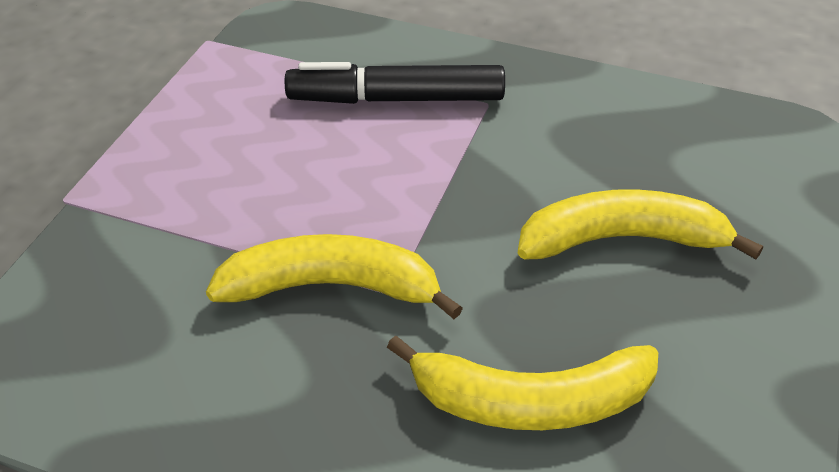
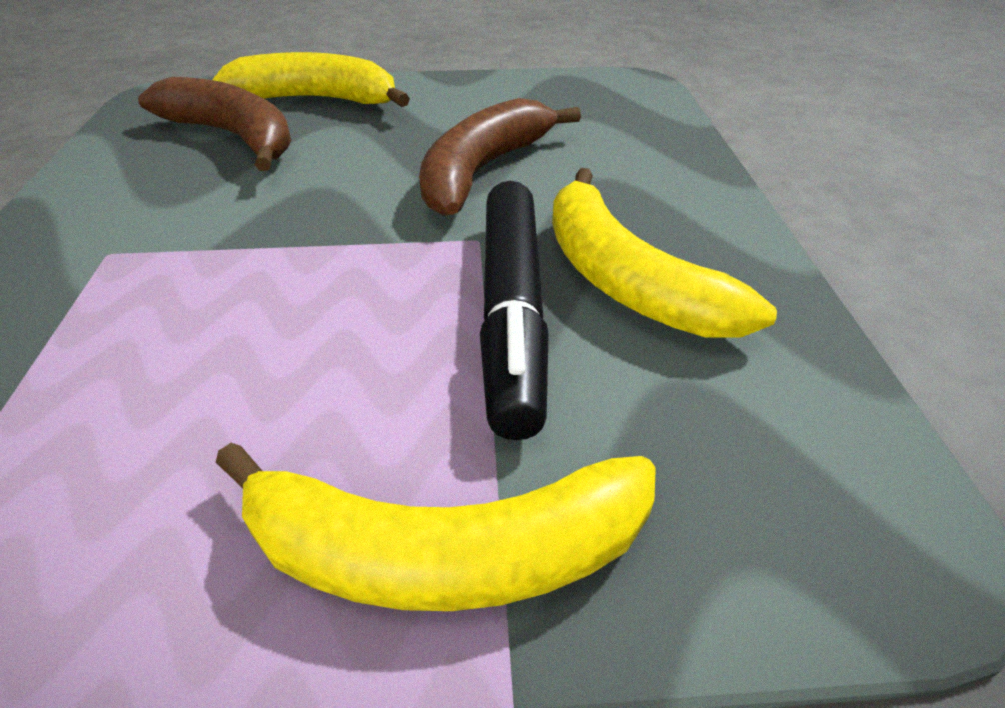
brown banana: none = 0 -> [138,77,291,171] [419,98,581,216] = 2

